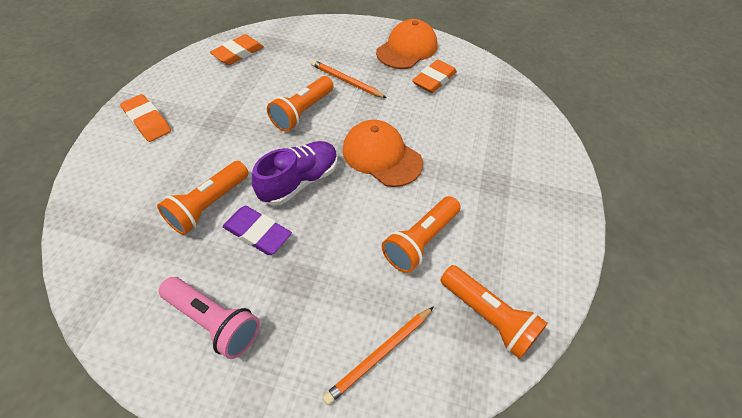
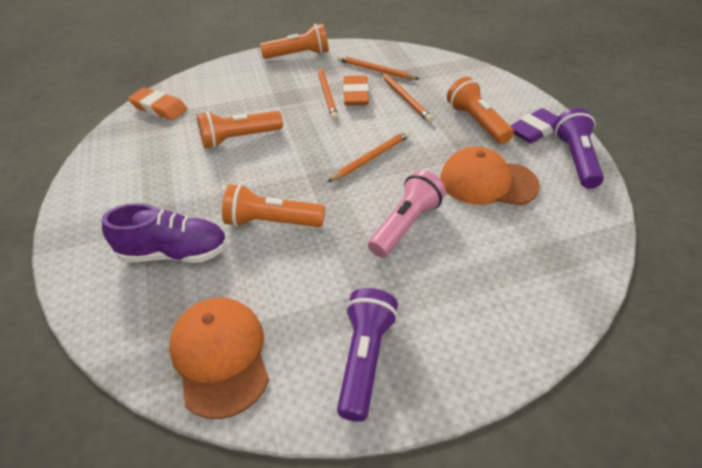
orange eraser: [120,94,171,142] [210,34,264,65] [412,60,457,93] = 3 -> [128,88,188,120] [343,75,369,106] = 2
orange pencil: [311,60,387,98] [322,306,434,405] = 2 -> [318,67,338,120] [327,130,410,182] [338,55,419,80] [381,73,433,122] = 4
purple flashlight: none = 0 -> [337,288,398,422] [555,108,604,189] = 2

